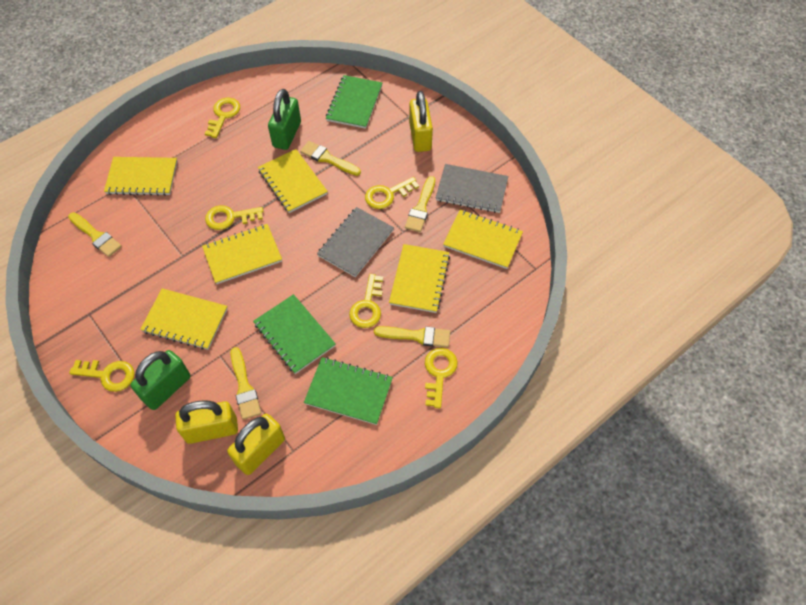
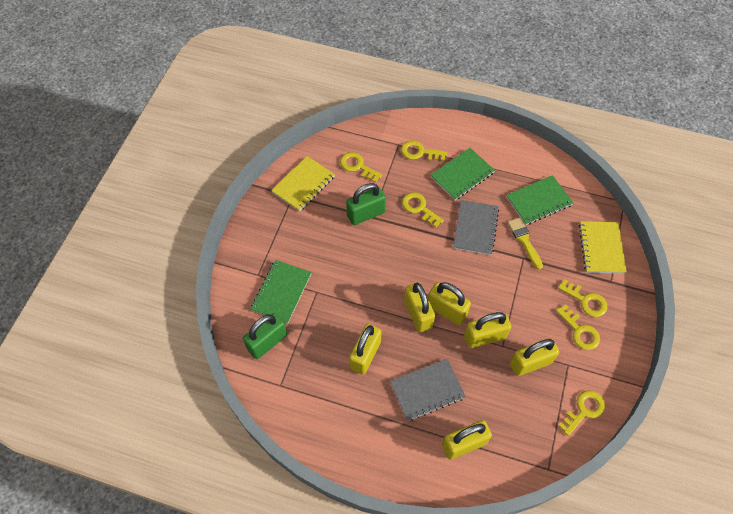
yellow brush: [68,212,122,257] [231,347,261,420] [300,141,361,176] [374,326,450,347] [405,176,435,232] = 5 -> [507,218,543,270] = 1
yellow notebook: [104,157,177,196] [140,288,228,350] [202,224,282,284] [258,149,328,213] [389,244,450,313] [443,210,523,269] = 6 -> [271,156,335,212] [579,221,627,274] = 2
yellow padlock: [175,400,238,444] [227,414,285,475] [409,91,433,152] = 3 -> [349,324,382,375] [404,282,435,332] [428,282,471,325] [442,420,492,459] [464,312,511,348] [510,339,559,376] = 6

